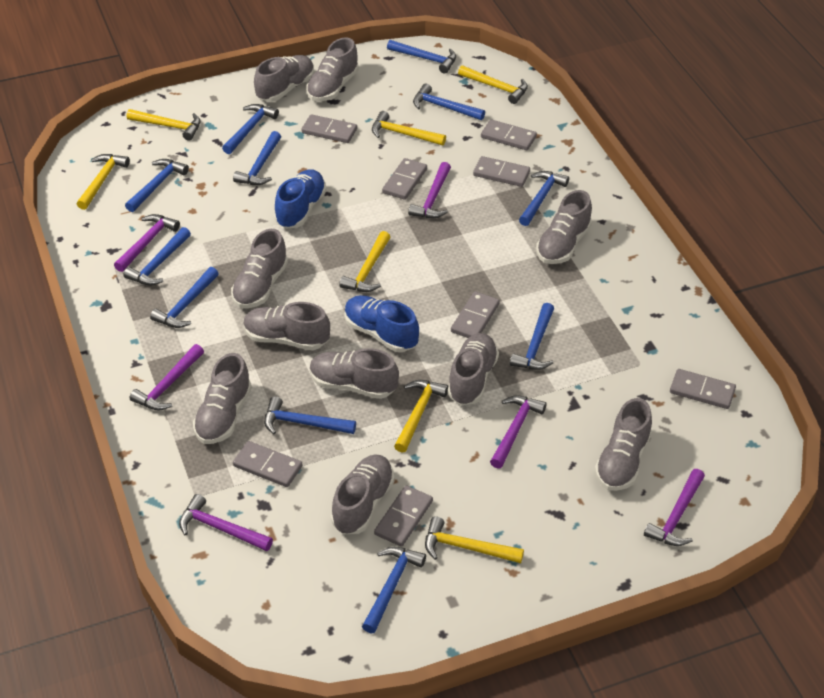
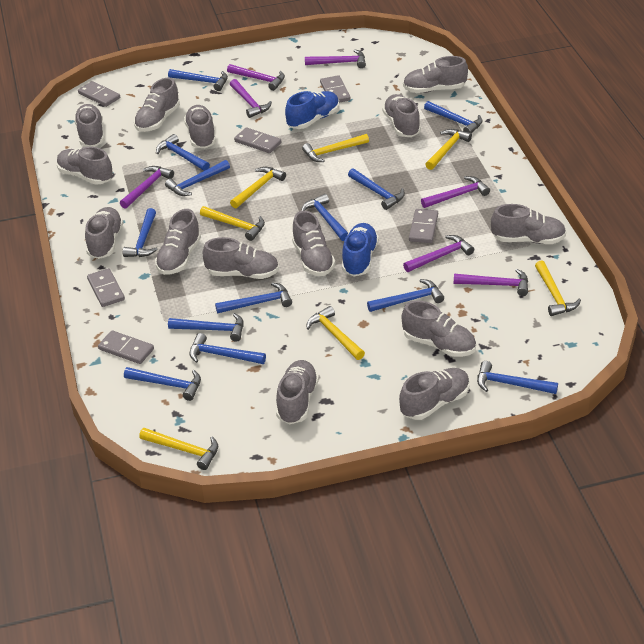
blue hammer: [124,227,191,286] [125,159,189,212] [150,267,219,328] [222,104,279,154] [233,131,281,185] [264,396,356,435] [362,547,426,633] [387,40,456,73] [413,84,485,120] [510,303,554,370] [519,171,569,226] = 11 -> [123,208,158,257] [124,367,201,401] [156,134,210,171] [165,160,230,196] [168,69,228,91] [168,313,243,342] [189,333,266,364] [215,282,292,313] [301,194,348,241] [348,168,405,210] [367,279,444,312] [424,101,483,133] [477,361,558,394] = 13
grey domino: [233,441,302,487] [301,114,357,143] [374,485,433,547] [382,158,427,200] [451,291,500,338] [473,156,530,187] [481,119,537,150] [670,369,736,409] = 8 -> [78,81,120,107] [87,268,125,307] [98,330,154,364] [234,127,281,153] [320,75,351,103] [409,209,438,243] = 6
grey shoe: [193,353,252,444] [231,229,288,308] [243,302,330,350] [254,55,314,102] [306,37,359,101] [310,348,399,399] [331,454,394,534] [448,333,499,405] [536,190,592,264] [595,398,652,491] = 10 -> [57,147,113,185] [74,104,105,147] [85,207,124,259] [134,77,180,132] [155,209,201,275] [184,105,216,148] [203,237,279,279] [276,360,319,424] [292,211,335,276] [382,94,421,137] [399,368,470,420] [401,300,476,357] [403,56,468,93] [491,204,566,244] = 14
purple hammer: [114,214,180,272] [130,344,204,410] [179,494,273,551] [408,162,451,218] [490,395,547,469] [644,469,705,546] = 6 -> [120,166,174,209] [227,64,285,91] [230,79,272,118] [305,49,366,68] [403,235,474,272] [421,176,490,208] [454,269,528,296] = 7

